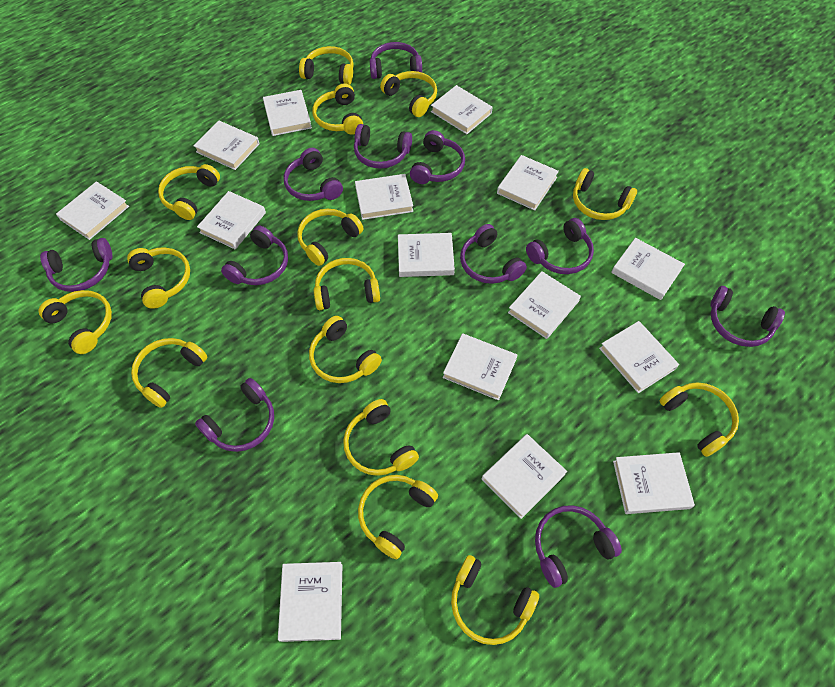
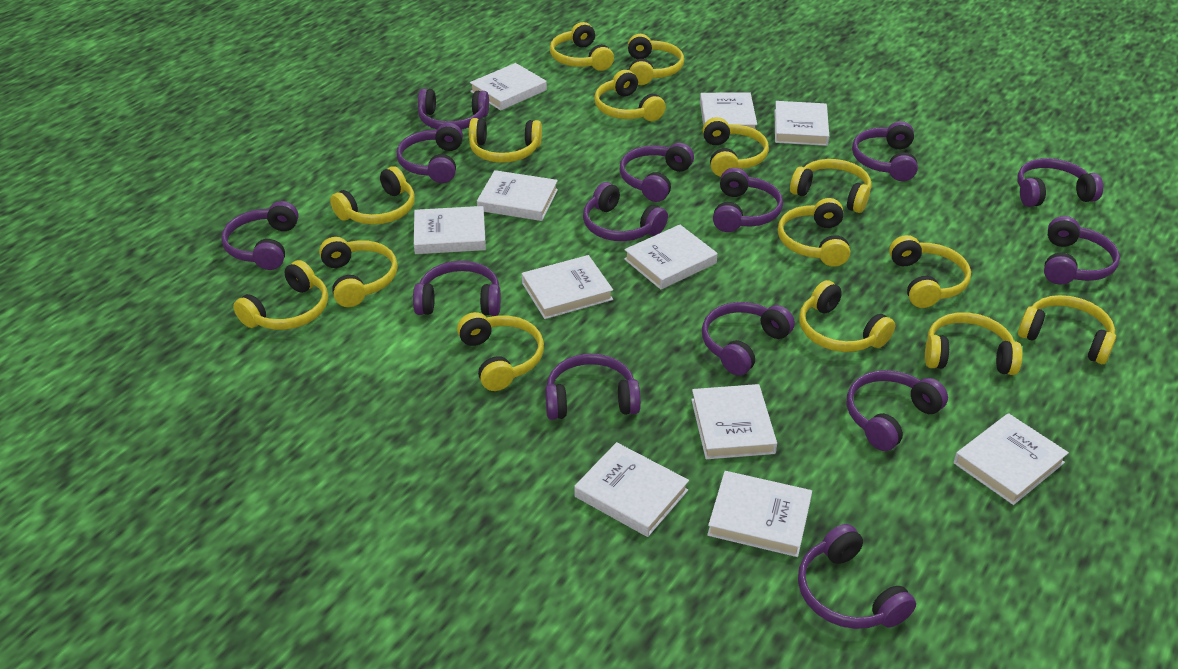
purple headphones: [40,238,112,292] [195,378,274,452] [221,226,288,285] [284,148,343,201] [354,124,412,169] [370,42,422,79] [410,130,465,184] [460,224,527,284] [526,218,594,274] [535,505,622,588] [710,286,785,347] = 11 -> [221,201,299,270] [397,123,463,183] [413,261,501,316] [418,88,489,130] [545,354,641,420] [583,182,668,241] [620,143,694,202] [702,302,795,376] [713,168,783,232] [798,524,916,629] [847,370,948,451] [852,121,918,181] [1017,158,1103,207] [1044,216,1120,285] = 14
white book: [56,181,129,240] [193,120,259,170] [197,191,266,249] [263,90,312,136] [278,562,342,642] [355,174,413,220] [398,233,455,277] [431,85,493,134] [443,333,517,400] [482,434,567,519] [497,155,559,211] [508,271,581,339] [599,321,679,393] [611,238,685,300] [613,452,695,514] = 15 -> [414,206,486,254] [470,63,547,111] [477,170,558,221] [521,255,613,319] [574,442,689,537] [624,225,718,290] [691,384,777,459] [700,93,757,130] [707,471,812,557] [775,101,829,146] [954,413,1069,505] = 11

